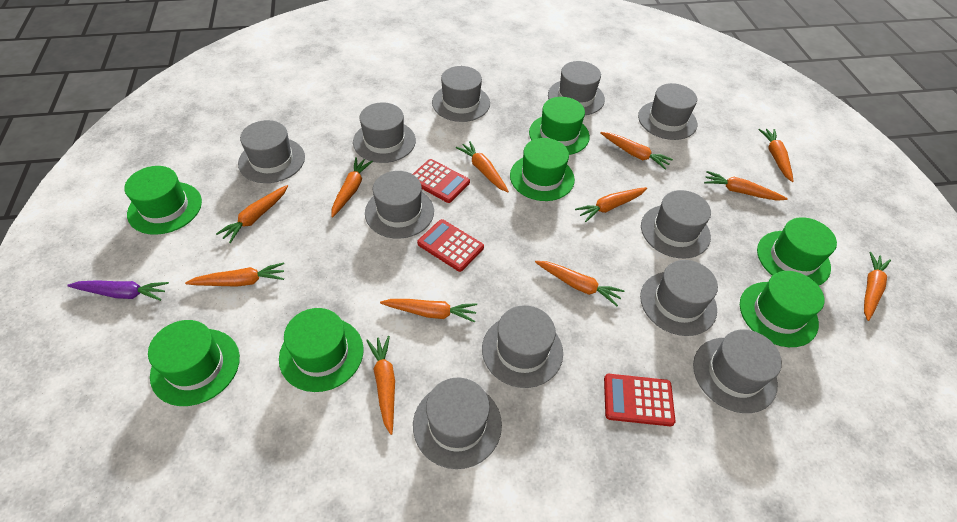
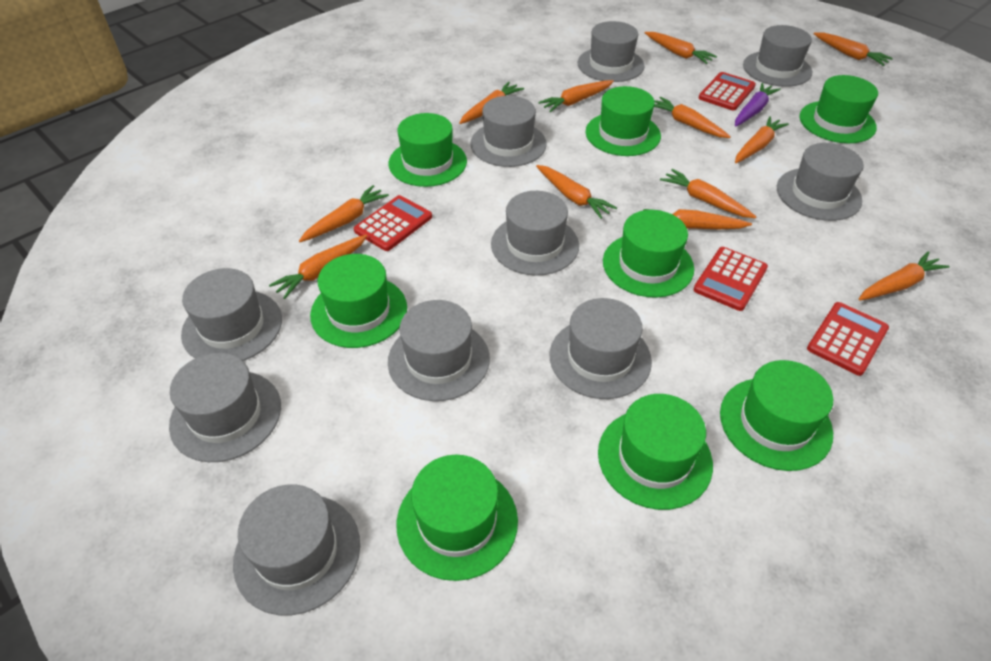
green hat: [124,166,202,235] [148,320,240,406] [279,308,364,392] [510,138,575,201] [529,97,590,155] [740,271,824,347] [757,217,837,286] = 7 -> [310,254,407,348] [389,113,467,187] [396,455,518,581] [585,86,661,156] [598,394,713,510] [603,210,694,298] [720,360,833,471] [800,75,878,143] = 8
grey hat: [238,120,305,183] [353,102,416,163] [365,171,434,239] [413,378,502,469] [432,66,490,122] [482,305,563,388] [548,61,605,115] [638,83,697,140] [640,260,718,336] [641,190,711,258] [693,329,782,413] = 11 -> [169,353,281,462] [181,268,282,361] [233,484,360,615] [388,300,490,401] [470,96,547,167] [491,191,579,276] [550,298,652,399] [578,21,645,82] [743,25,812,87] [777,143,864,221] = 10
red calculator: [413,159,470,203] [417,219,484,272] [604,374,675,426] = 3 -> [354,195,432,251] [693,247,768,311] [699,72,756,111] [807,302,889,376] = 4

